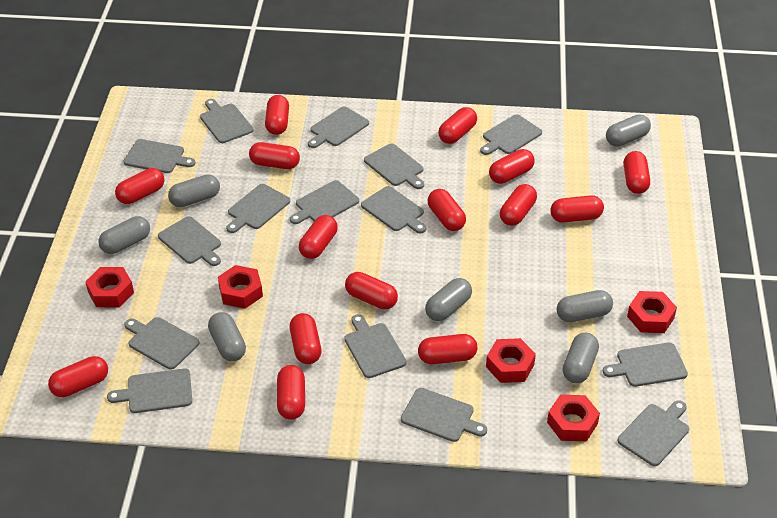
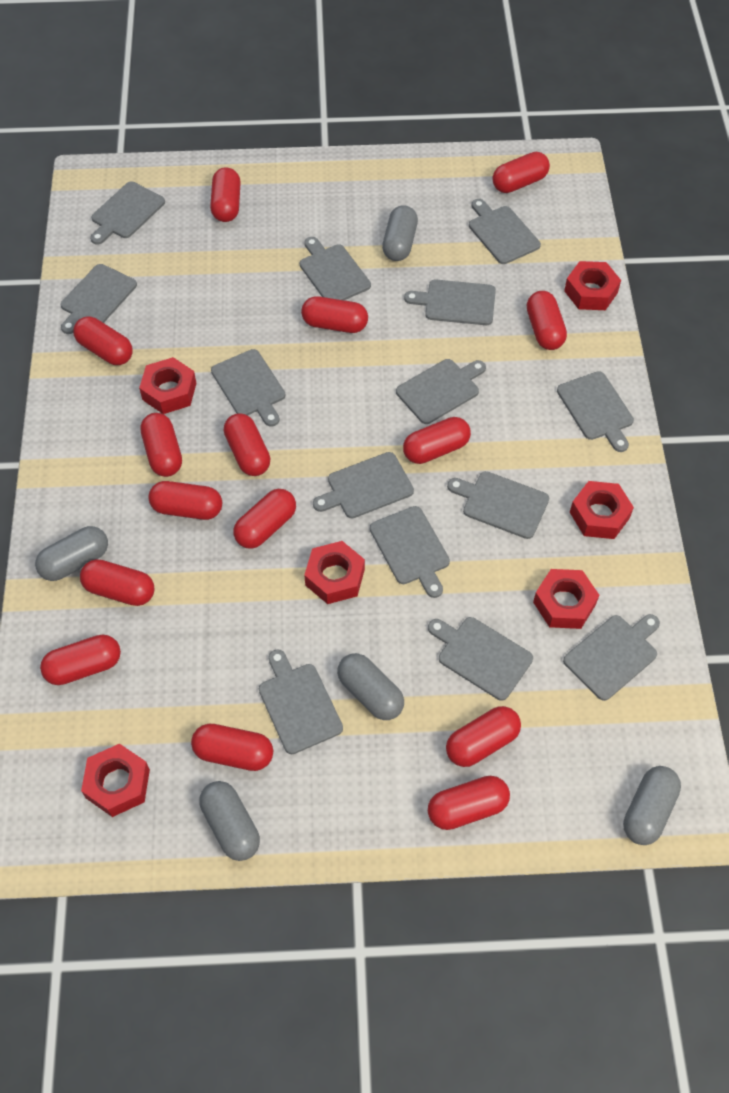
grey capsule: [98,216,150,254] [168,174,220,207] [208,312,246,361] [425,278,472,321] [557,290,613,322] [563,333,599,383] [606,114,651,147] = 7 -> [35,526,108,581] [199,781,260,861] [337,653,404,720] [382,205,418,261] [623,766,681,845] = 5
grey cutting board: [107,368,192,413] [124,139,195,173] [124,317,199,370] [158,216,221,266] [200,99,253,143] [226,184,290,233] [290,180,359,224] [308,106,369,148] [344,314,406,378] [361,186,426,233] [364,143,424,189] [401,388,487,442] [480,114,542,155] [603,342,688,387] [618,400,689,466] = 15 -> [61,264,137,334] [90,181,165,245] [211,349,285,427] [259,649,343,754] [300,237,371,300] [313,452,414,518] [370,506,450,598] [396,359,486,424] [404,280,496,325] [428,617,533,701] [447,471,549,539] [469,199,541,264] [557,371,634,452] [563,614,660,701] = 14
red nut: [85,267,134,307] [218,265,263,309] [486,338,536,383] [547,395,600,441] [627,291,677,333] = 5 -> [81,744,150,817] [139,357,196,414] [304,541,365,604] [533,569,599,629] [564,261,621,310] [570,481,634,539] = 6

